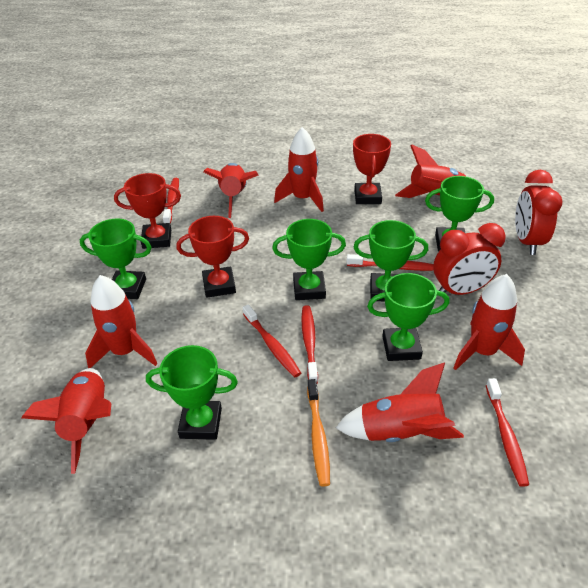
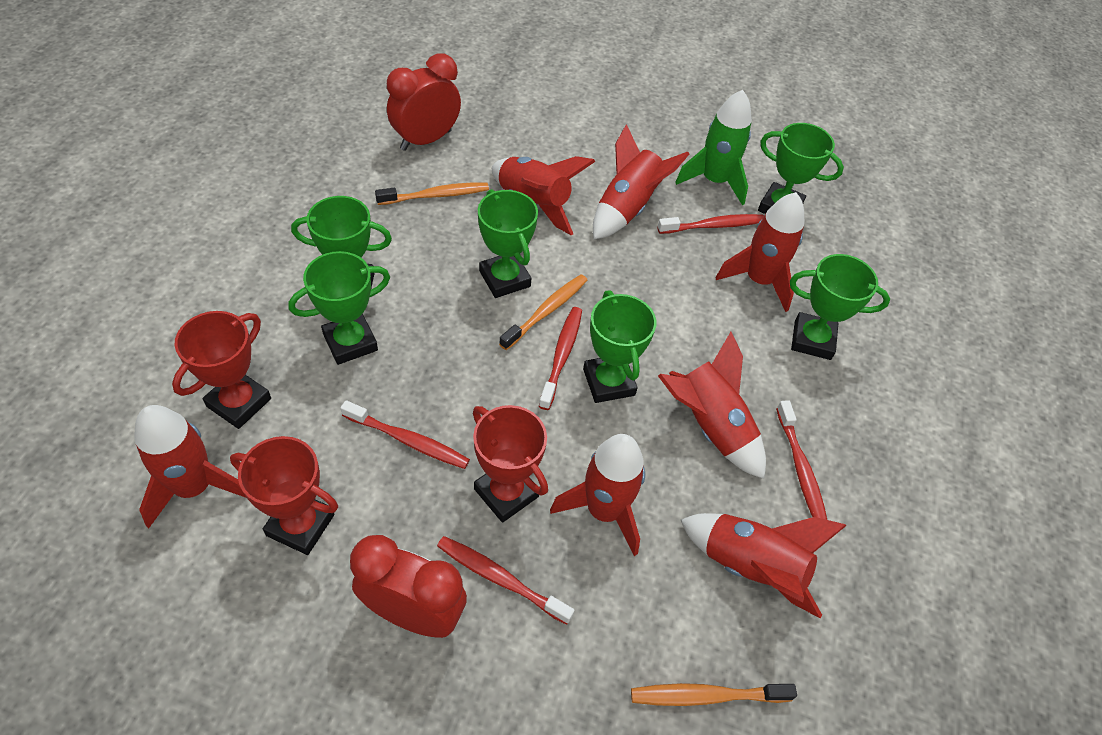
green rocket: none = 0 -> [675,90,752,205] = 1
orange toothbrush: [307,379,330,487] = 1 -> [375,182,489,205] [499,274,588,350] [631,683,797,706] = 3

